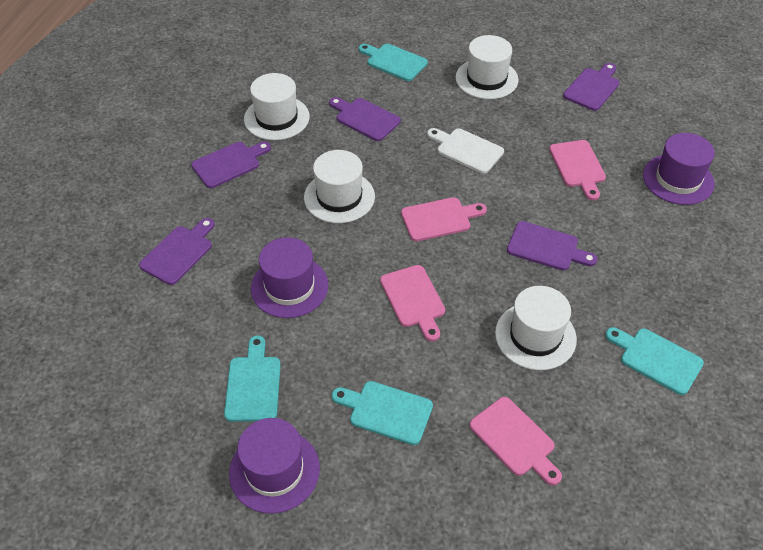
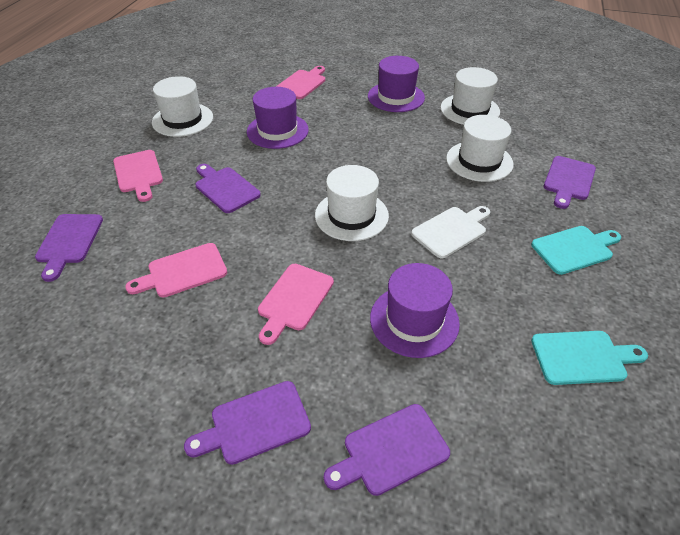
turquoise cutting board: [224,335,281,422] [332,381,433,445] [359,44,428,81] [605,327,704,395] = 4 -> [531,226,621,275] [531,331,648,385] = 2

